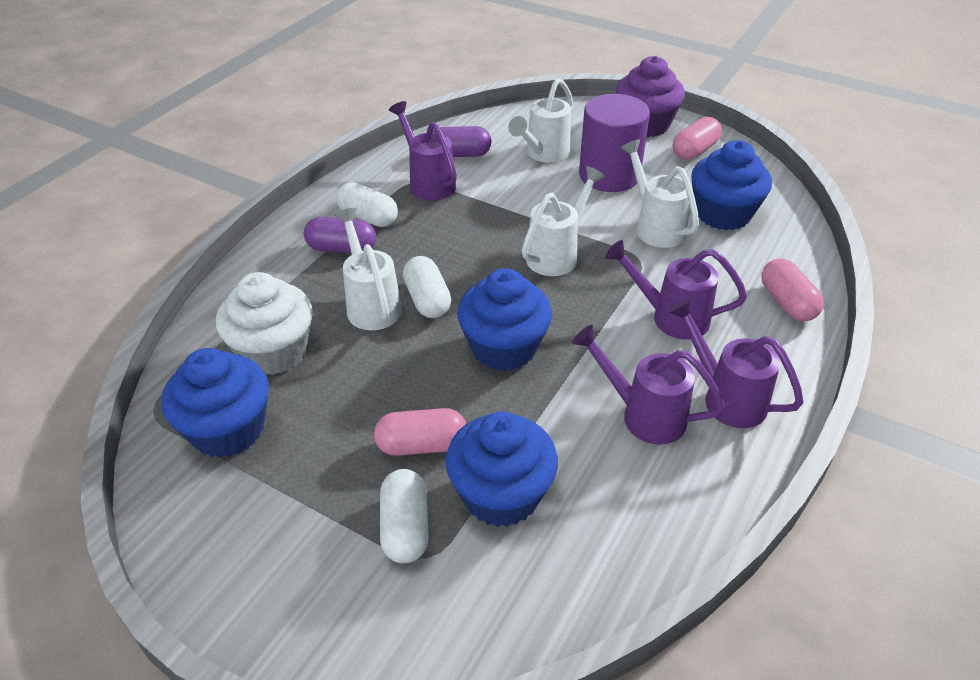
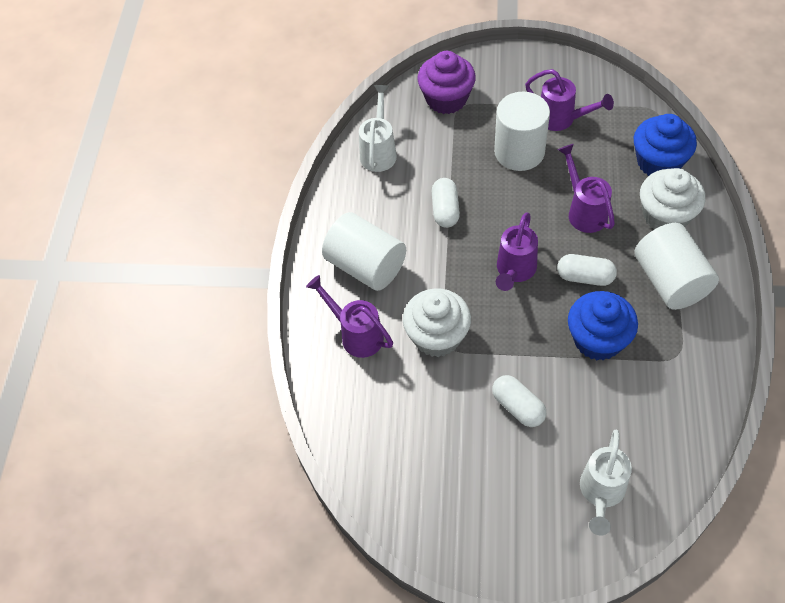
blue cupcake: [161,348,269,458] [446,412,558,527] [457,268,552,371] [691,140,772,230] = 4 -> [568,291,638,360] [634,114,697,176] = 2
pink capsule: [374,408,466,456] [673,117,722,160] [761,258,824,321] = 3 -> none = 0
purple capsule: [304,217,376,253] [433,126,492,157] = 2 -> none = 0
purple cylinder: [579,94,650,192] = 1 -> none = 0
white cupcake: [216,272,313,375] = 1 -> [403,288,471,357] [640,168,705,230] = 2
white cylinder: none = 0 -> [322,212,406,291] [494,92,550,171] [634,223,719,310] = 3
white watering can: [334,208,402,330] [508,78,573,163] [522,166,605,276] [621,139,699,248] = 4 -> [359,85,397,172] [580,430,632,536] = 2

